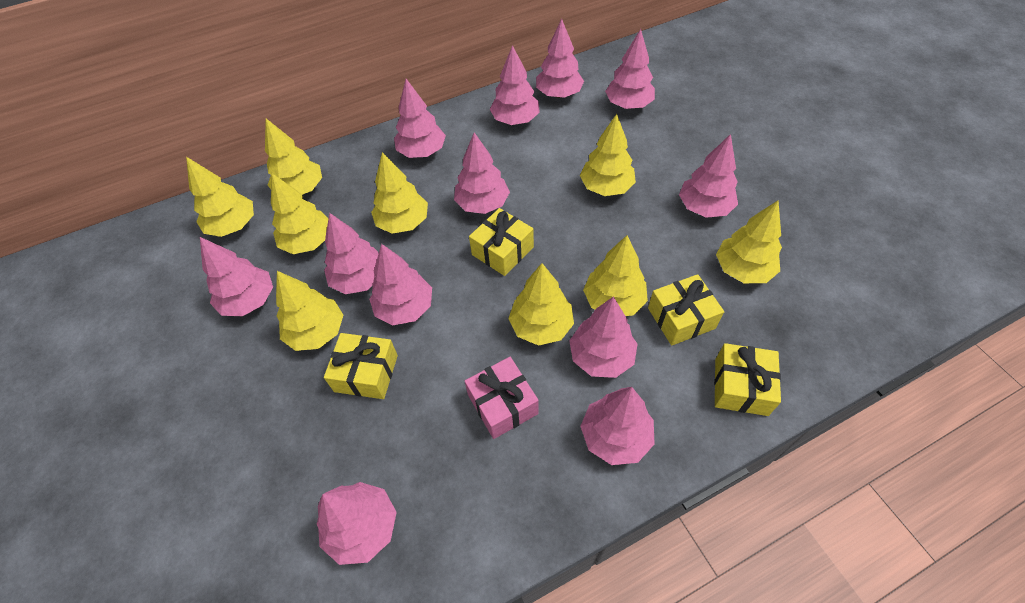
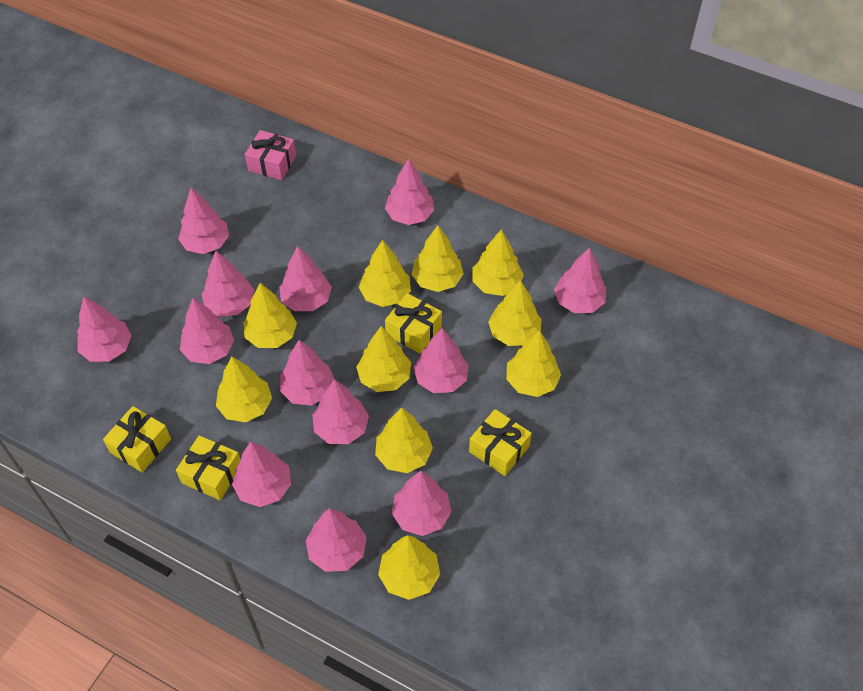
pink tree: [200,237,273,316] [317,482,397,565] [324,213,379,294] [369,244,432,325] [394,79,446,158] [454,132,510,214] [490,45,540,125] [536,19,584,98] [569,296,638,378] [580,387,655,465] [605,29,655,109] [679,134,738,218] = 12 -> [77,297,132,362] [178,188,229,254] [180,298,234,364] [202,251,254,317] [232,441,291,507] [279,246,332,311] [280,340,334,406] [306,508,367,572] [312,379,369,444] [385,158,435,225] [392,471,452,536] [413,328,469,393] [554,247,606,313] = 13
yellow tree: [186,157,254,237] [265,119,322,195] [271,173,329,254] [276,271,343,351] [371,152,428,234] [508,263,574,346] [580,114,636,196] [583,235,648,316] [716,200,782,283] = 9 -> [216,357,272,422] [243,283,297,348] [356,326,411,392] [359,240,411,307] [375,408,433,473] [378,535,440,600] [412,225,464,292] [472,229,524,296] [488,280,541,346] [506,330,561,397] = 10

